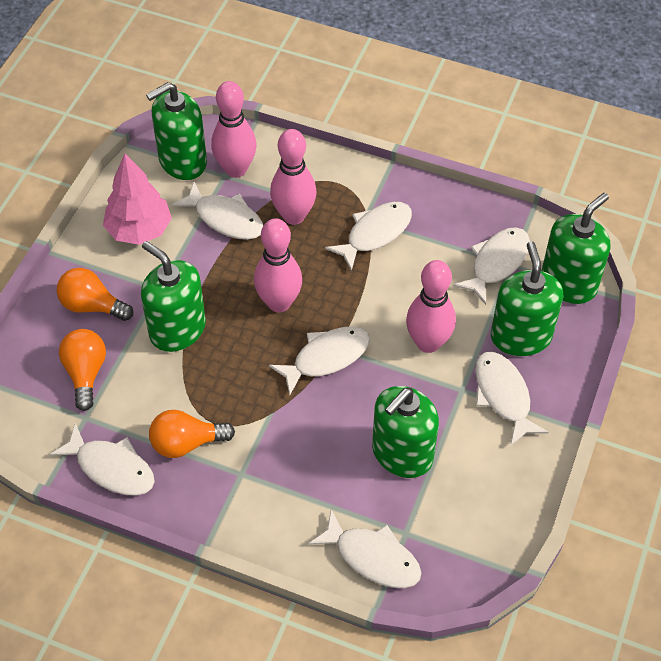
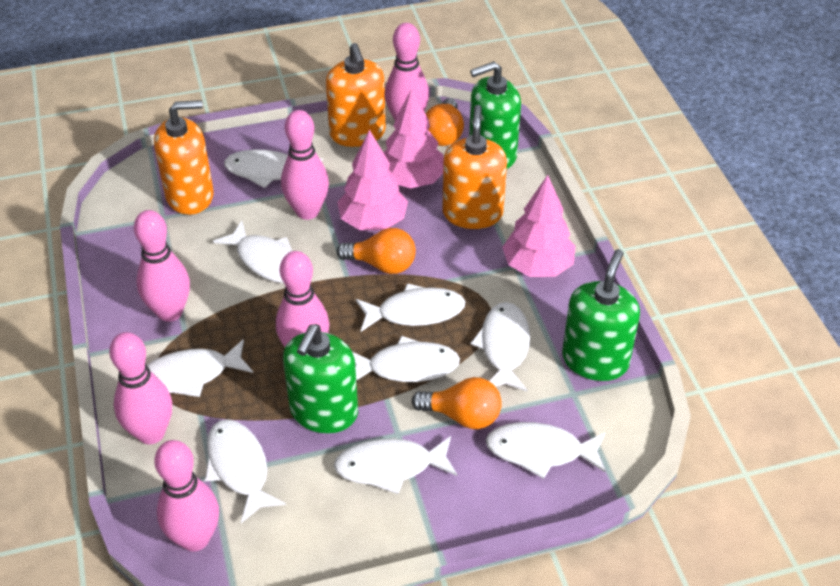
green soap dispenser: [141,241,206,352] [146,82,207,180] [372,386,439,478] [491,241,563,356] [541,193,610,304] = 5 -> [283,324,358,433] [469,61,521,169] [562,249,640,381] = 3
orange soap dispenser: none = 0 -> [154,100,214,215] [326,43,386,147] [442,105,507,229] = 3
pink bowling pin: [211,81,257,178] [254,218,302,312] [270,129,317,225] [406,260,456,353] = 4 -> [109,332,172,444] [134,210,190,322] [154,440,219,551] [276,251,329,347] [281,110,329,220] [385,23,429,120] = 6
pink tree: [103,154,172,245] = 1 -> [337,129,408,230] [383,88,444,188] [502,175,576,277] = 3
white fish: [50,423,155,496] [172,182,263,240] [269,326,370,395] [309,510,421,588] [325,202,412,271] [453,227,530,305] [475,352,549,446] = 7 -> [147,339,253,397] [205,419,286,523] [213,220,292,283] [224,149,323,188] [334,436,457,494] [352,336,460,382] [356,283,466,332] [471,302,530,392] [486,422,606,479] = 9

